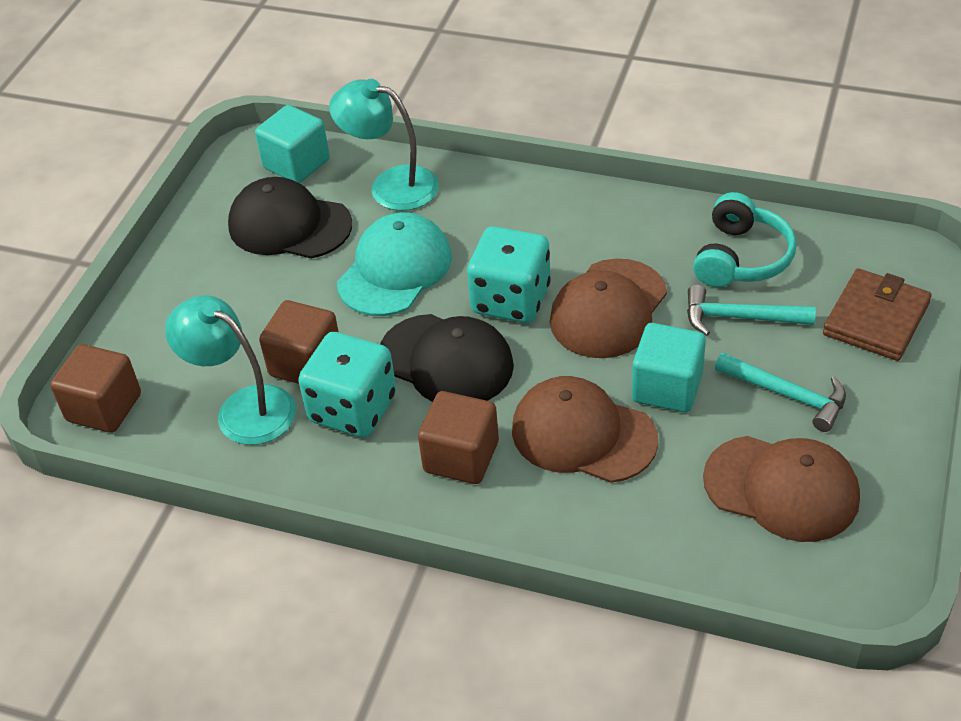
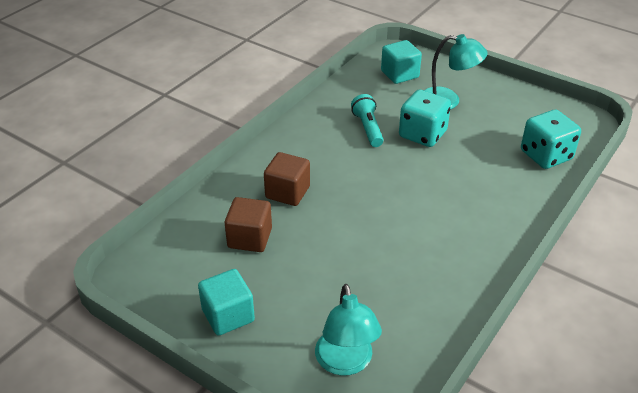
black cap: [228,177,352,258] [380,314,514,402] = 2 -> none = 0
brown cap: [512,376,658,483] [550,258,667,358] [703,436,860,542] = 3 -> none = 0
brown cube: [50,344,141,433] [259,300,339,384] [418,391,499,484] = 3 -> [225,197,272,252] [264,152,310,206] = 2
brown wallet: [823,268,932,361] = 1 -> none = 0
turquoise cap: [337,212,452,316] = 1 -> none = 0
turquoise flashlight: none = 0 -> [351,94,384,147] = 1
turquoise hammer: [687,285,816,336] [715,353,846,432] = 2 -> none = 0
turquoise headphones: [693,192,796,287] = 1 -> none = 0

